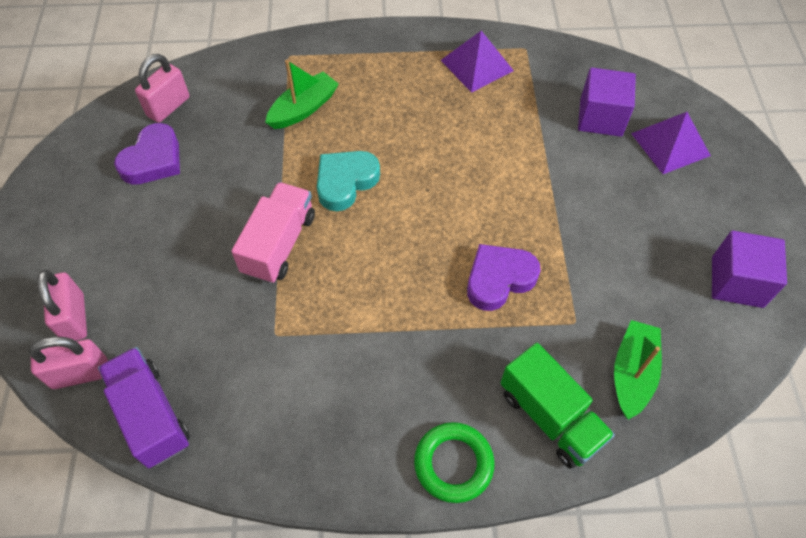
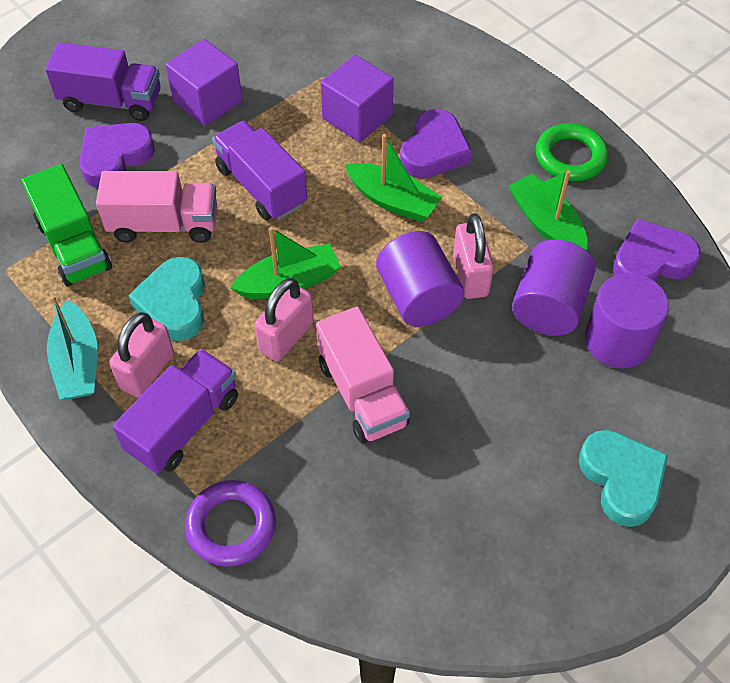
green boat: [265,60,339,129] [614,320,662,420] = 2 -> [230,227,341,299] [345,134,442,222] [508,170,588,250] = 3
pink truck: [231,182,315,284] = 1 -> [96,171,217,243] [316,306,410,443] = 2
purple cylinder: none = 0 -> [376,231,464,327] [512,239,596,336] [585,273,669,369] = 3
purple heart: [114,123,180,185] [467,244,541,311] = 2 -> [79,123,155,188] [400,109,472,179] [613,219,701,282] = 3
purple pyramid: [441,31,514,93] [631,112,711,174] = 2 -> none = 0
purple ring: none = 0 -> [185,480,276,567] = 1
purple truck: [98,347,190,468] = 1 -> [45,42,161,121] [113,349,238,474] [212,121,307,220] = 3
turquoise boat: none = 0 -> [47,295,98,399] = 1
turquoise heart: [317,151,380,211] = 1 -> [128,257,205,341] [579,430,668,527] = 2

